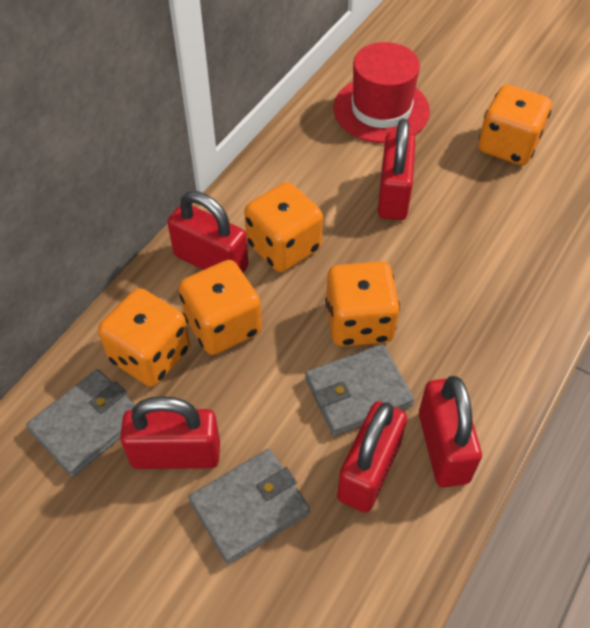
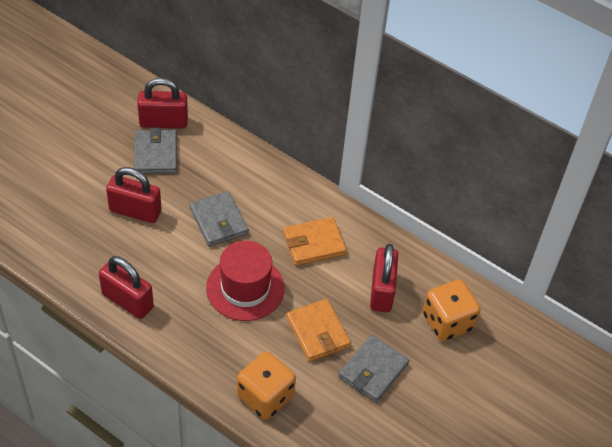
orange dice: [98,288,190,387] [179,260,262,355] [244,182,323,272] [325,261,400,347] [478,85,552,165] = 5 -> [237,351,296,420] [423,279,481,341] = 2
orange wallet: none = 0 -> [283,217,347,266] [286,299,351,362] = 2
red padlock: [120,396,220,469] [167,191,248,273] [337,401,407,513] [378,119,416,220] [419,376,482,487] = 5 -> [99,256,154,319] [106,167,162,223] [137,78,188,128] [370,244,398,312] = 4

